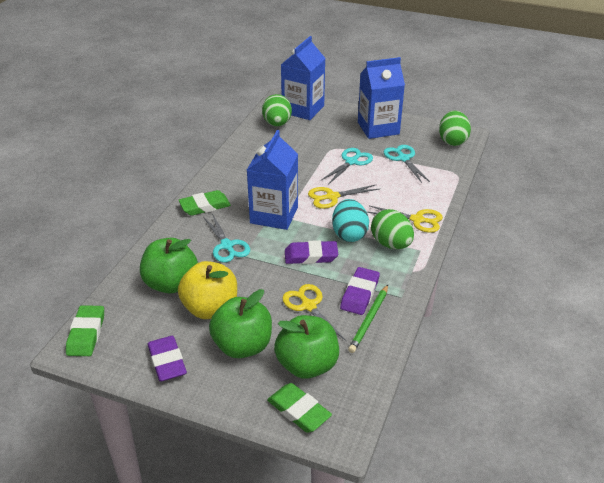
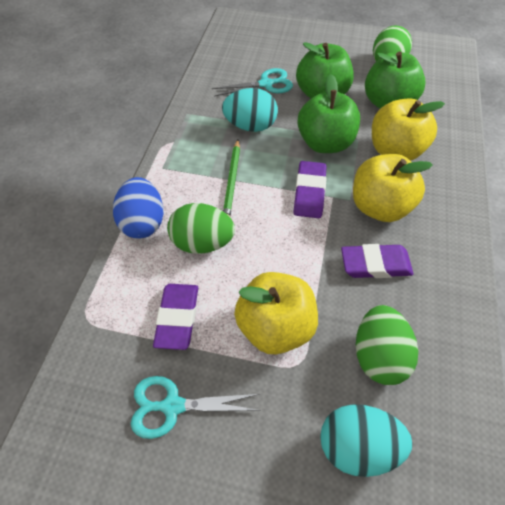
blue carton: [247,130,298,230] [281,36,325,120] [358,57,405,139] = 3 -> none = 0
blue egg: none = 0 -> [113,177,164,238] = 1
green eraser: [66,305,104,356] [179,190,231,216] [267,383,332,433] = 3 -> none = 0
turquoise egg: [332,199,369,242] = 1 -> [222,88,278,132] [320,404,412,477] = 2
turquoise scissors: [204,214,250,263] [322,148,373,184] [384,145,430,183] = 3 -> [131,376,261,439] [212,68,293,97] = 2
yellow apple: [178,261,237,319] = 1 -> [234,272,318,354] [353,154,433,222] [372,98,445,161] = 3
yellow scissors: [282,284,346,341] [308,184,379,209] [367,206,443,233] = 3 -> none = 0

